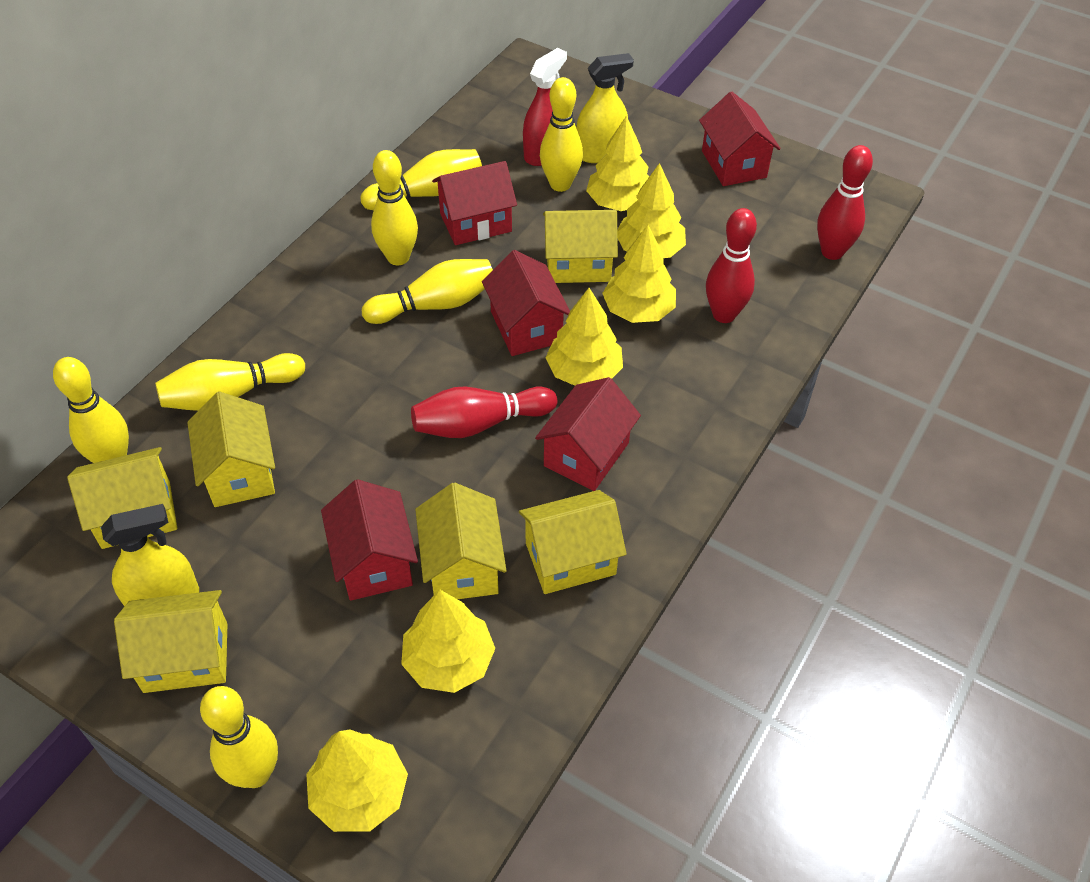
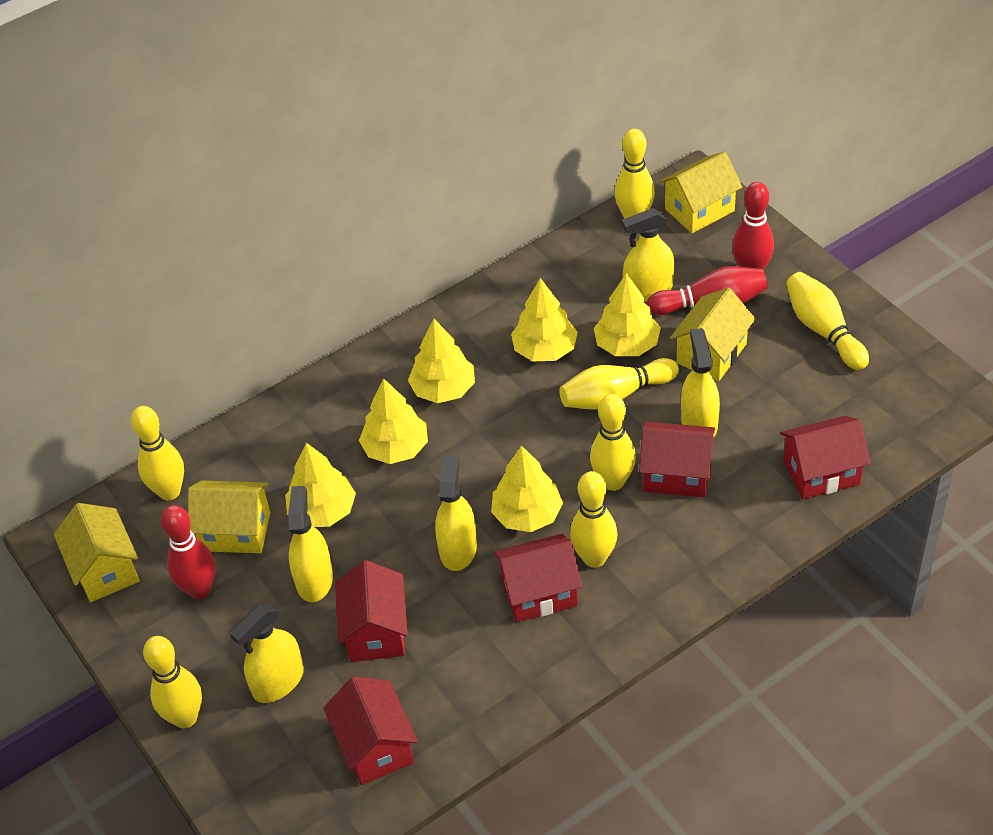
red spray bottle: [523,48,567,166] = 1 -> none = 0
yellow house: [67,447,177,549] [114,590,227,693] [187,391,275,507] [415,483,507,599] [519,490,627,594] [543,210,618,283] = 6 -> [54,503,140,602] [188,481,270,553] [659,152,742,233] [670,288,756,381] = 4
yellow spray bottle: [101,504,199,606] [576,53,634,163] = 2 -> [230,604,304,703] [288,486,333,602] [435,454,477,571] [622,208,674,302] [681,328,720,438] = 5

